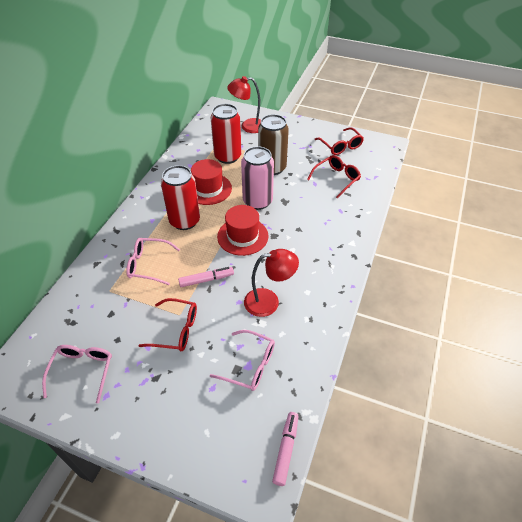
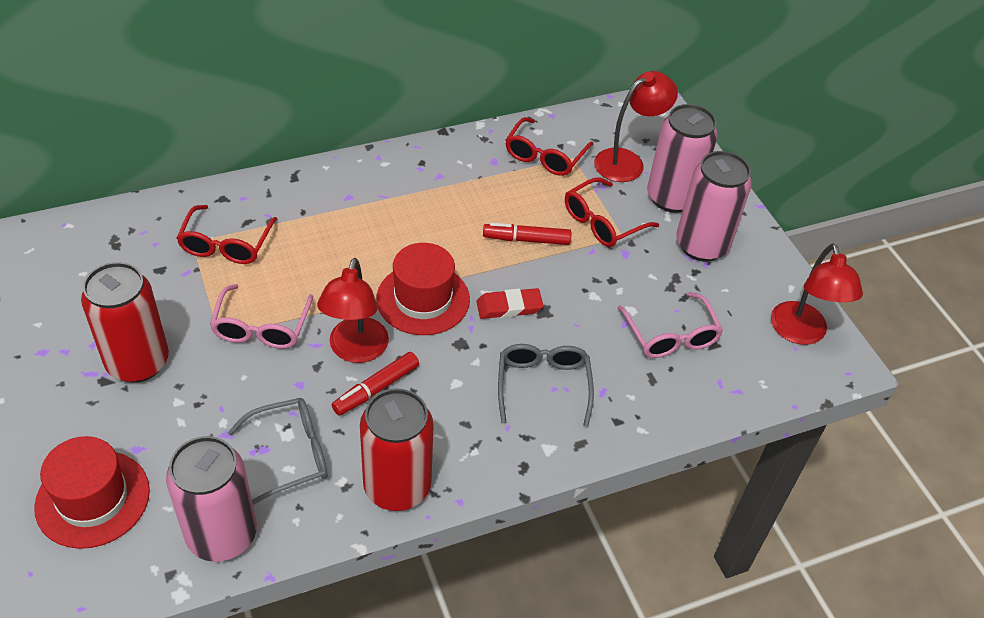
brown can: [258,114,289,175] = 1 -> none = 0
grey glasses: none = 0 -> [228,398,327,505] [498,344,594,426] = 2
pink can: [241,146,274,210] = 1 -> [166,436,257,562] [647,104,718,213] [676,151,752,262] = 3
pink glasses: [42,345,112,403] [126,238,180,285] [210,330,275,391] = 3 -> [210,284,313,349] [617,292,723,358] = 2
pink marker: [178,267,234,287] [272,412,299,486] = 2 -> none = 0
red eraser: none = 0 -> [476,288,543,319] = 1
red lamp: [227,76,261,133] [244,249,299,317] = 2 -> [317,258,389,363] [594,71,678,182] [771,243,863,345] = 3
red marker: none = 0 -> [332,352,419,416] [483,223,571,245] = 2

